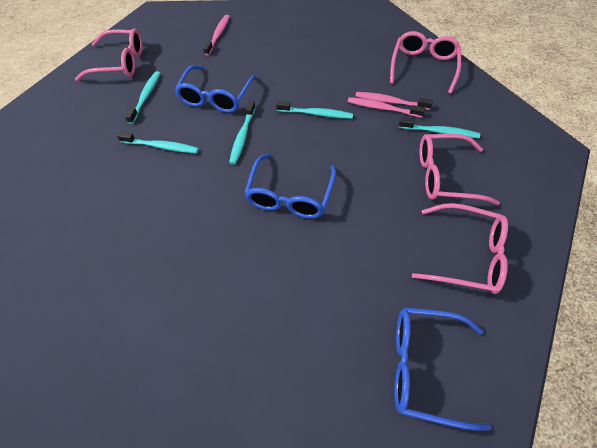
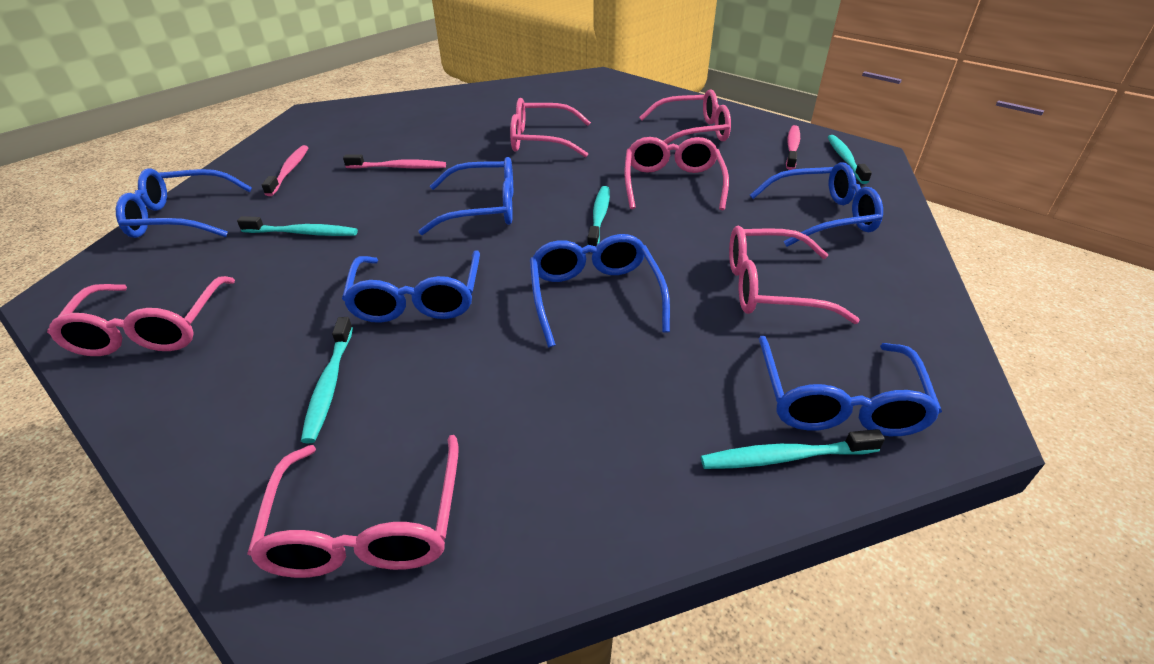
blue glasses: [175,65,257,113] [244,154,336,219] [394,307,492,431] = 3 -> [116,168,252,238] [342,250,480,323] [418,157,513,235] [530,234,670,347] [750,162,883,247] [759,336,942,436] = 6
pink glasses: [75,28,143,81] [390,31,461,94] [412,203,508,294] [419,134,500,205] = 4 -> [47,276,235,356] [247,435,459,578] [510,98,591,158] [625,137,729,210] [639,89,731,144] [729,226,860,324] = 6

